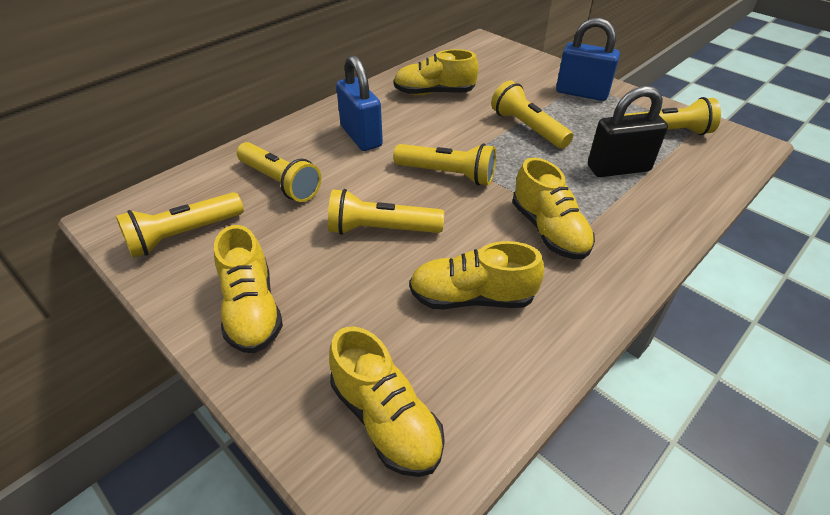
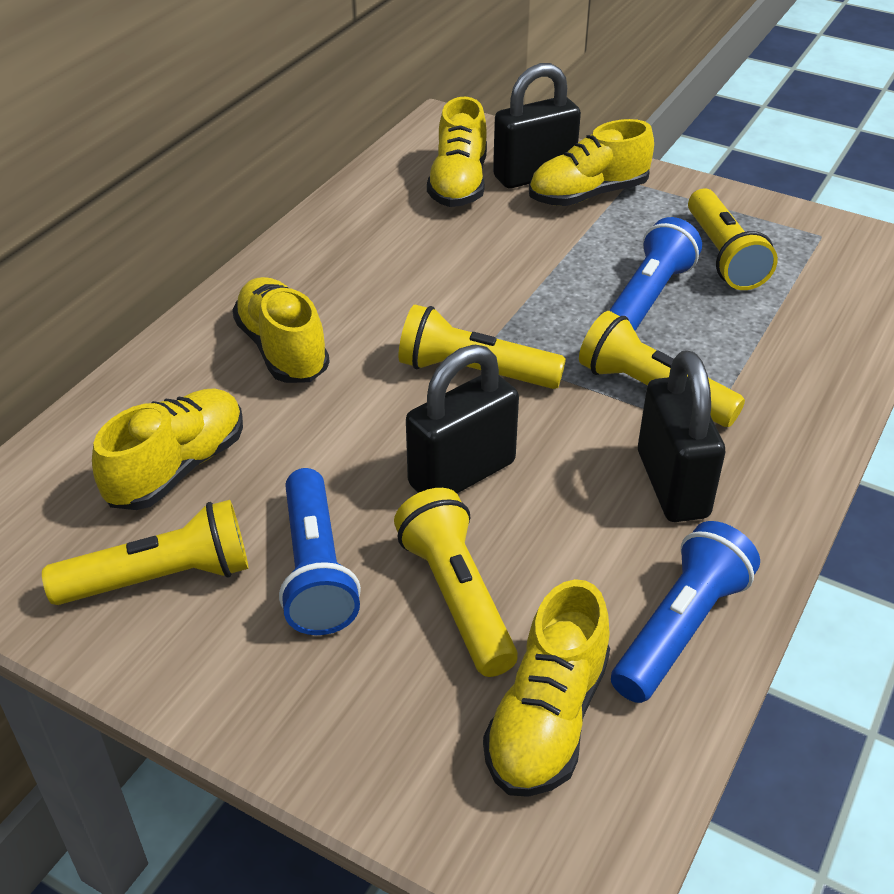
black padlock: [588,86,668,177] = 1 -> [406,345,519,493] [493,63,581,188] [638,350,725,522] = 3
blue flashlight: none = 0 -> [279,468,361,635] [609,217,702,331] [611,521,760,703] = 3
blue padlock: [336,55,383,151] [556,18,620,101] = 2 -> none = 0
yellow flashlight: [116,192,244,258] [237,142,321,202] [328,189,444,235] [393,144,496,185] [491,81,573,149] [624,97,721,135] = 6 -> [42,500,248,605] [394,488,518,677] [398,305,566,389] [579,311,745,427] [688,189,778,290] = 5

